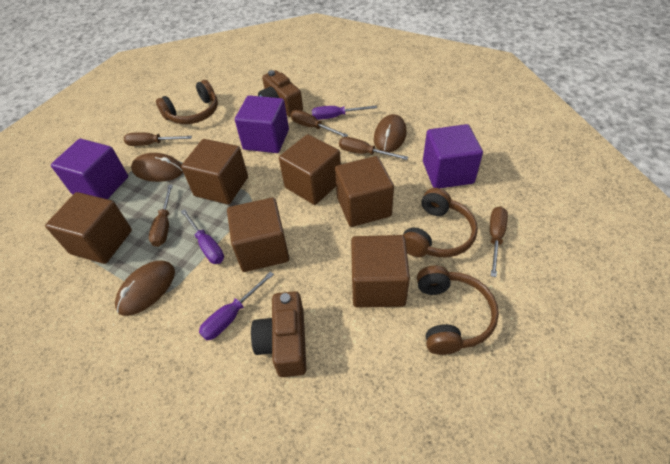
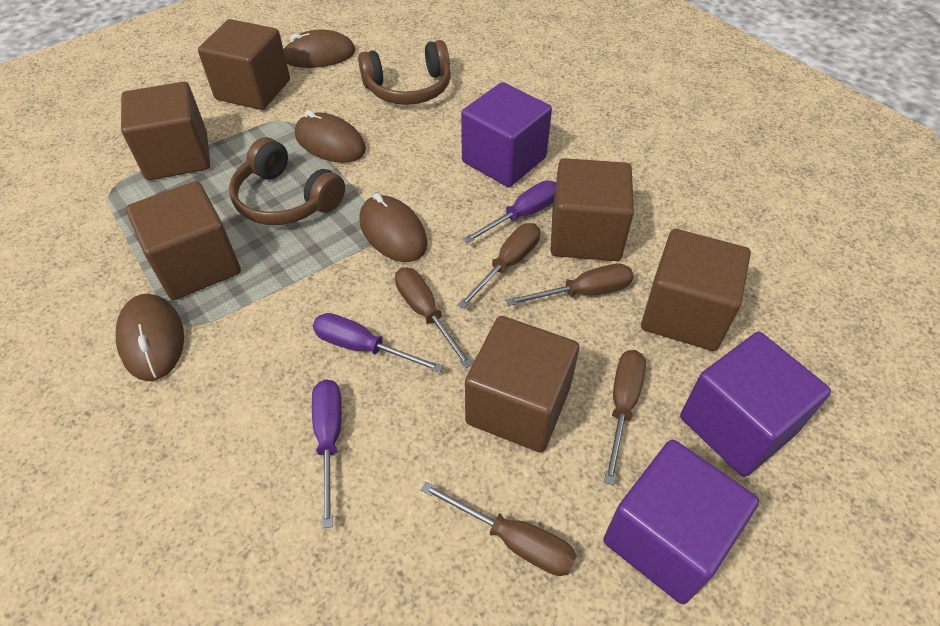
brown camera: [251,291,306,377] [258,70,303,117] = 2 -> none = 0
brown headphones: [156,80,218,124] [403,188,478,257] [417,266,499,355] = 3 -> [229,137,345,225] [358,40,451,105] = 2
brown mouse: [115,261,175,316] [131,153,183,182] [374,114,407,153] = 3 -> [116,293,184,381] [283,30,355,68] [295,110,366,163] [359,193,428,262] = 4

